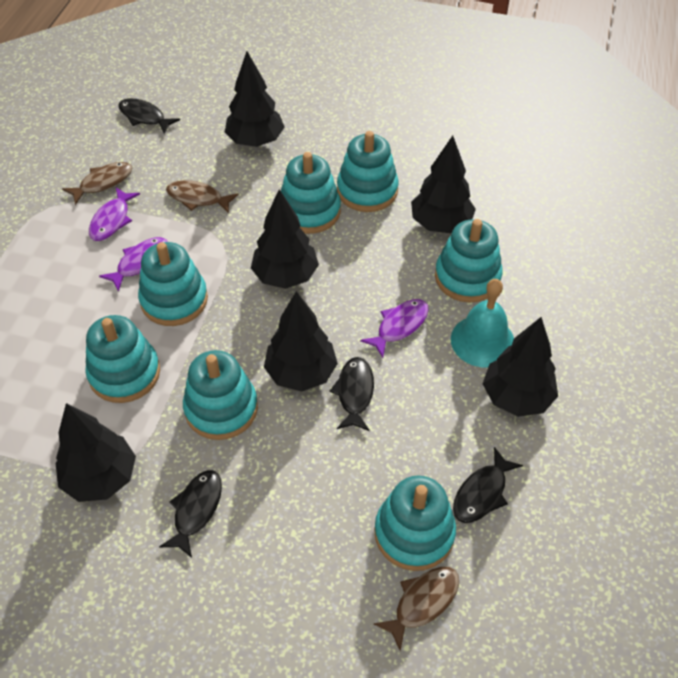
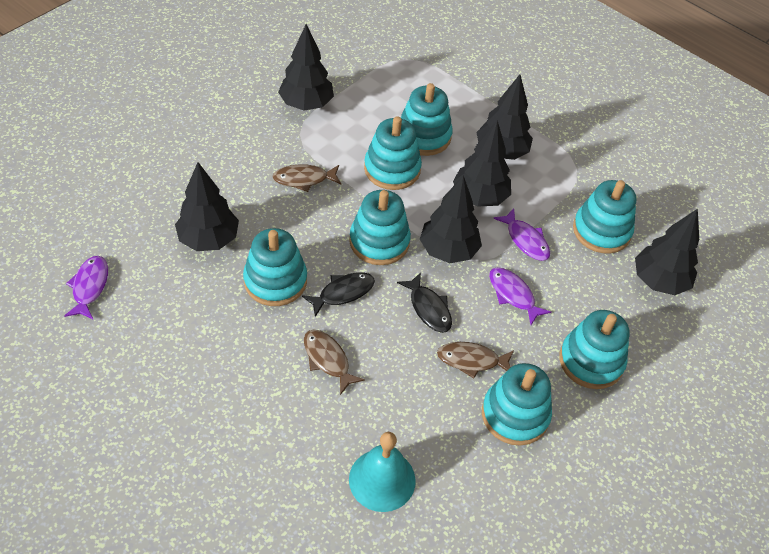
black fish: [118,98,180,134] [159,470,222,558] [330,357,374,431] [453,447,523,523] = 4 -> [302,272,375,317] [397,272,452,333] = 2

